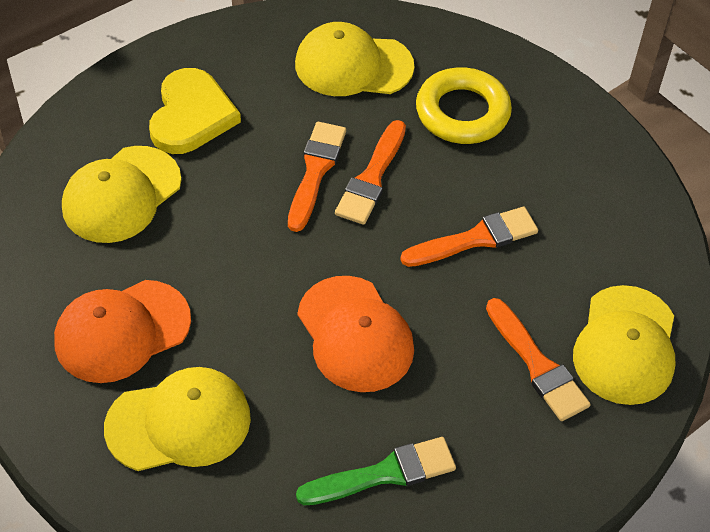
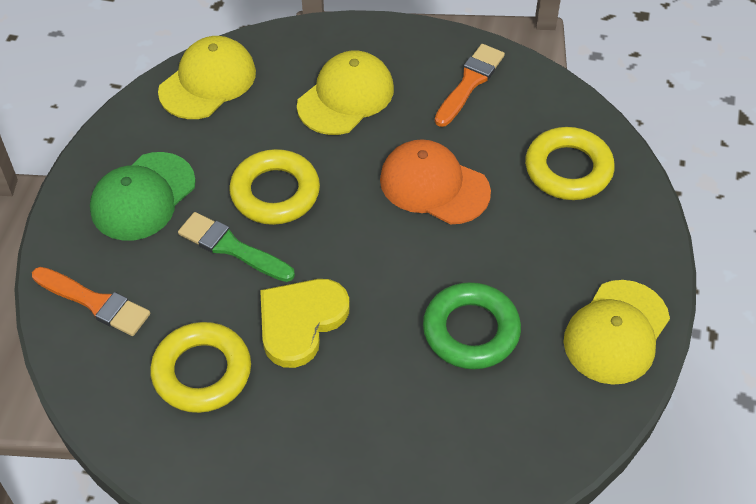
green cap: none = 0 -> [90,152,196,241] = 1
green ring: none = 0 -> [423,282,521,369] = 1
orange brush: [288,122,346,232] [335,120,406,225] [400,207,538,267] [486,298,591,421] = 4 -> [32,267,150,336] [435,44,505,127] = 2
orange cap: [54,280,191,383] [298,276,414,392] = 2 -> [380,139,491,225] = 1
yellow cap: [62,146,181,243] [104,367,251,471] [295,22,414,96] [573,285,675,405] = 4 -> [158,36,256,119] [297,51,394,135] [564,280,670,385] = 3
yellow ring: [416,67,512,144] = 1 -> [150,322,251,413] [229,149,320,225] [525,127,615,200] = 3

